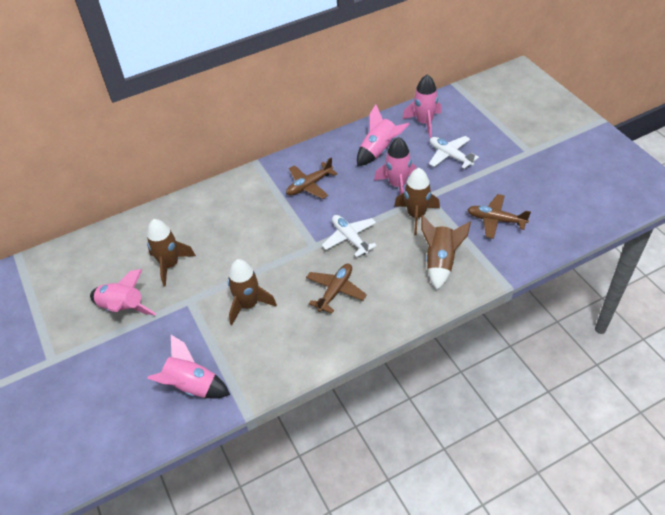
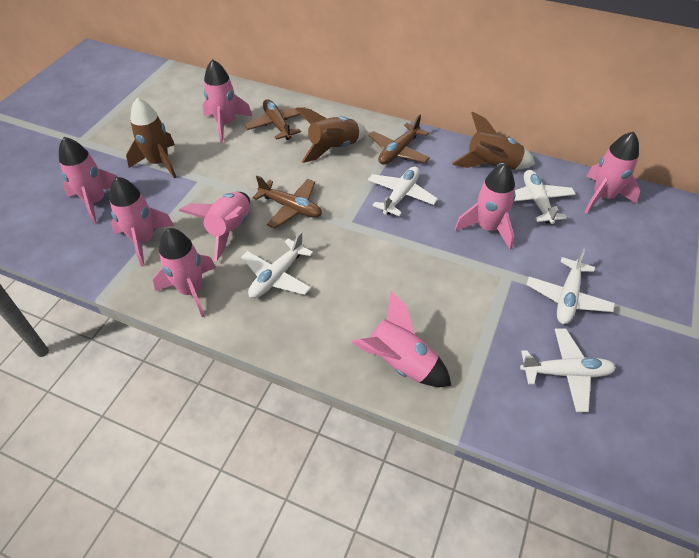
brown rocket: [147,219,196,287] [228,259,277,325] [394,168,440,235] [421,215,471,290] = 4 -> [126,98,176,179] [296,107,366,163] [452,111,535,170] = 3
pink rocket: [90,269,157,315] [147,335,230,399] [357,104,410,166] [374,137,416,194] [402,75,441,138] = 5 -> [59,137,118,224] [109,176,174,267] [153,228,216,317] [179,192,250,261] [202,59,253,142] [351,291,452,387] [455,163,516,250] [585,131,640,214] = 8
white plane: [322,215,377,257] [429,136,479,169] = 2 -> [241,232,313,298] [368,166,438,216] [514,170,576,224] [520,329,616,412] [526,248,615,324] = 5

